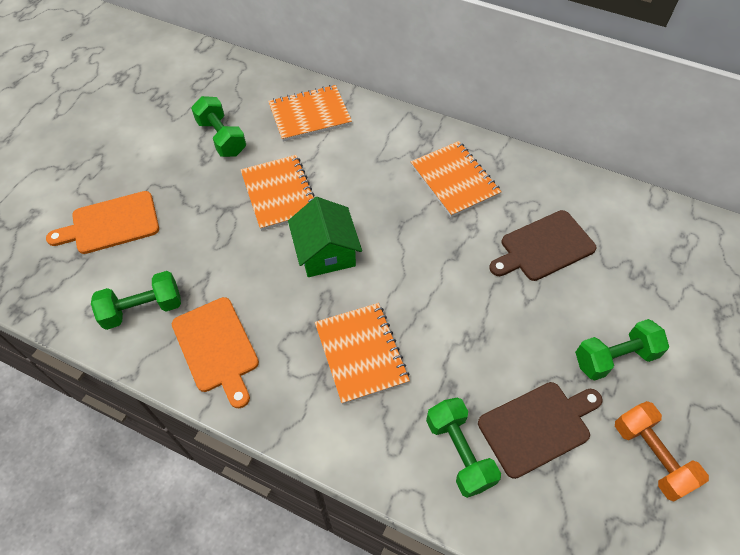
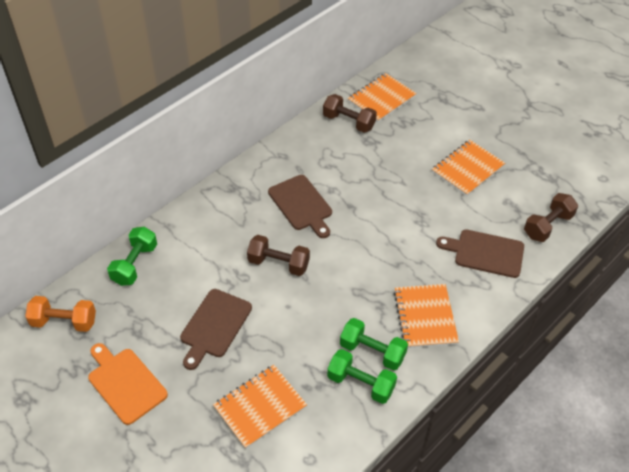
brown cutting board: [478,382,603,479] [489,210,596,281] = 2 -> [180,289,252,370] [268,175,332,238] [436,229,524,278] = 3
brown dumbbell: none = 0 -> [247,235,310,276] [323,94,377,133] [524,193,578,242] = 3
green dumbbell: [91,271,181,330] [191,96,246,157] [426,397,501,498] [575,319,669,381] = 4 -> [107,227,157,286] [327,349,397,404] [340,318,408,371] = 3
green house: [288,197,362,277] = 1 -> none = 0
orange cutting board: [46,191,159,254] [172,297,259,408] = 2 -> [88,343,168,425] = 1

